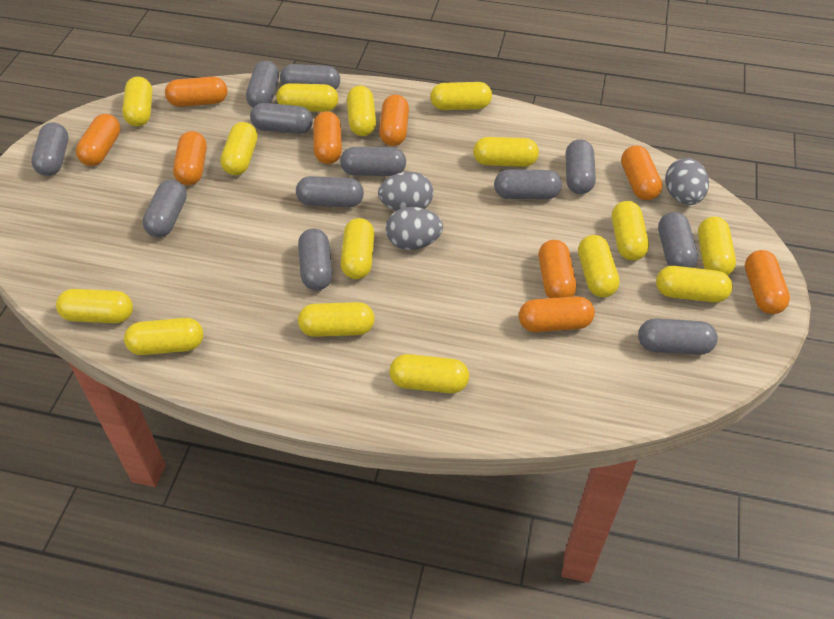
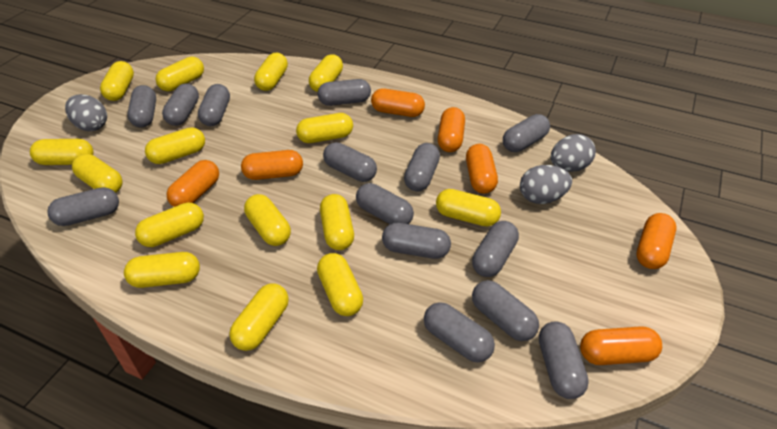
grey capsule: [31,122,69,176] [142,180,187,237] [246,61,279,107] [250,103,313,134] [280,64,340,90] [296,176,364,207] [298,229,332,290] [340,147,406,176] [494,170,562,199] [566,139,596,194] [638,318,718,355] [658,212,698,268] = 12 -> [47,187,119,226] [127,85,156,128] [162,83,199,126] [198,84,230,126] [318,79,371,106] [323,142,377,182] [356,183,414,224] [382,223,451,259] [404,143,440,191] [424,302,495,362] [472,221,519,277] [472,280,539,341] [503,114,550,152] [539,321,589,399] = 14
orange capsule: [76,114,121,166] [165,77,227,107] [173,131,207,185] [313,111,342,164] [379,94,409,146] [519,296,595,332] [538,240,576,298] [621,145,662,200] [745,250,790,314] = 9 -> [166,160,219,207] [241,150,303,180] [371,88,425,117] [438,107,465,152] [466,144,498,194] [580,326,662,365] [636,213,676,269] = 7

